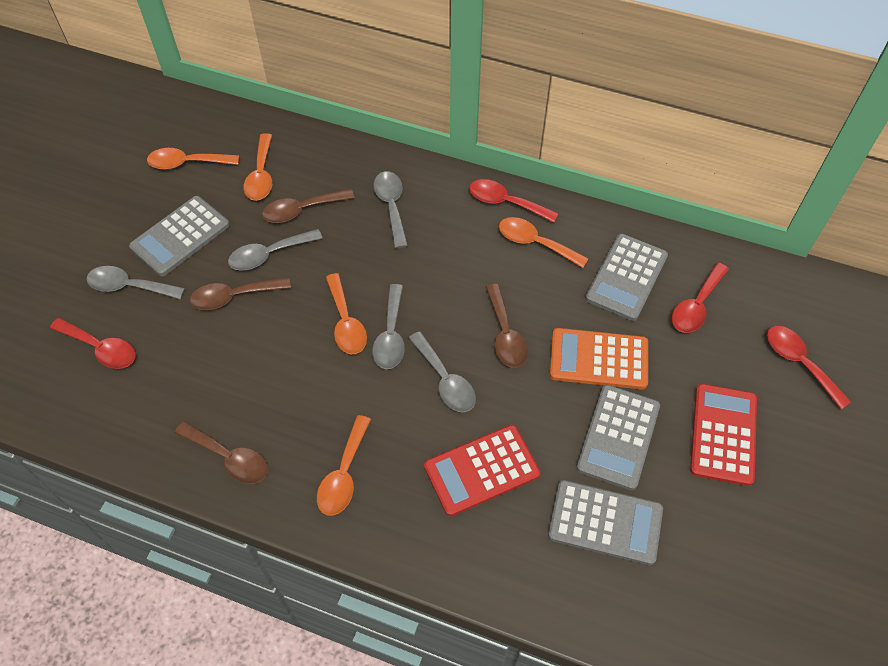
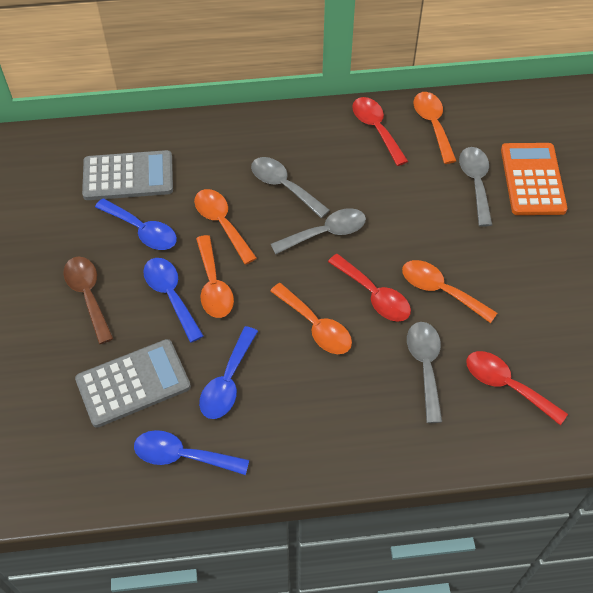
blue spoon: none = 0 -> [95,198,177,250] [134,430,249,475] [143,258,203,343] [199,326,258,419] = 4
brown spoon: [175,421,268,484] [190,277,291,310] [262,189,355,223] [486,284,528,368] = 4 -> [63,257,113,344] = 1
grey calculator: [129,196,229,276] [548,480,663,565] [577,385,660,491] [585,234,668,321] = 4 -> [75,339,191,428] [82,150,173,200] = 2
grey spoon: [86,266,185,299] [228,229,323,271] [372,284,405,369] [373,171,408,248] [409,331,476,412] = 5 -> [251,157,330,218] [271,208,366,254] [407,322,442,423] [459,147,492,227] = 4
red calculator: [424,425,540,516] [690,384,757,486] = 2 -> none = 0
red spoon: [50,318,136,369] [469,179,558,223] [672,263,729,333] [767,326,851,409] = 4 -> [328,254,411,322] [352,97,408,166] [466,351,568,425] = 3

